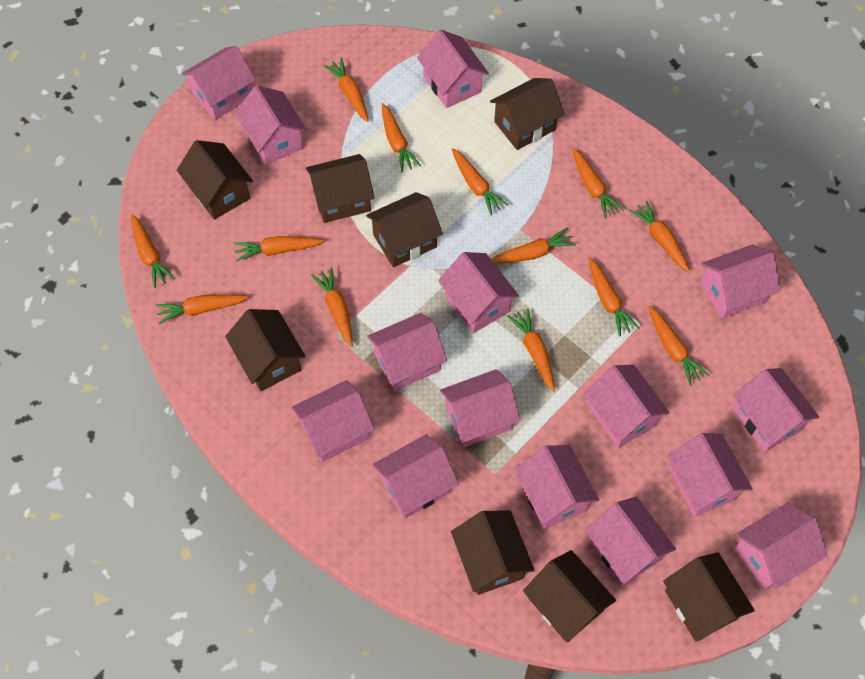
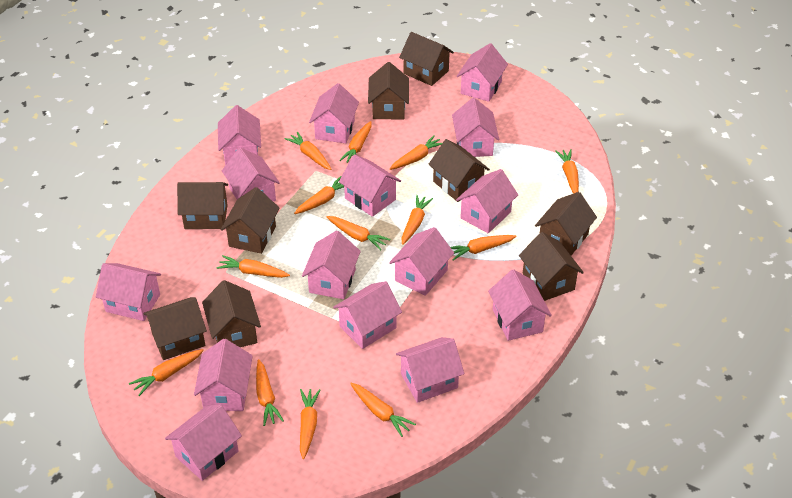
brown house: [177,140,253,220] [225,309,306,391] [306,154,375,223] [366,192,443,267] [451,511,534,595] [490,78,565,150] [523,550,616,643] [663,552,755,642] = 8 -> [144,297,207,360] [177,182,228,229] [202,280,261,347] [220,187,279,254] [368,62,409,119] [399,32,454,86] [428,139,490,202] [519,232,584,301] [535,192,597,255] = 9

